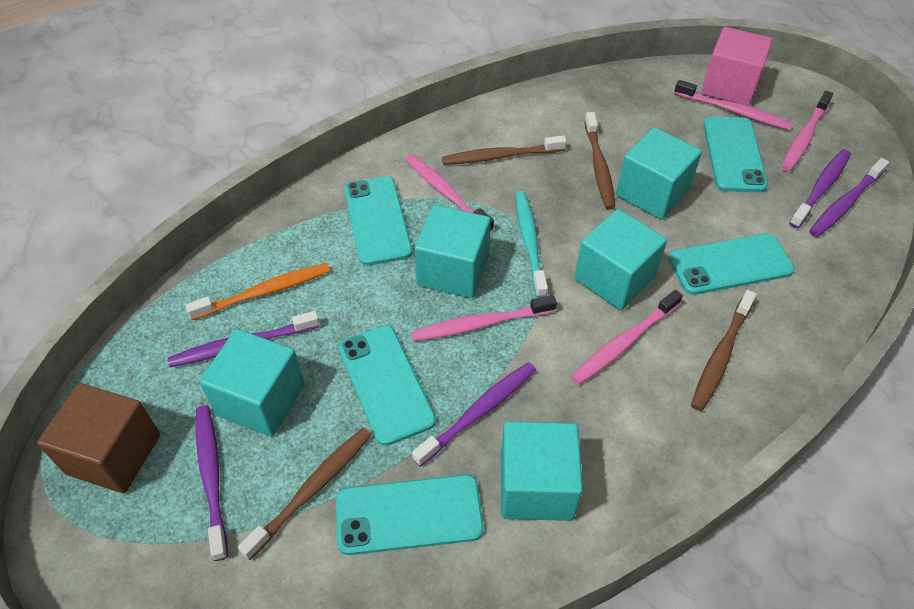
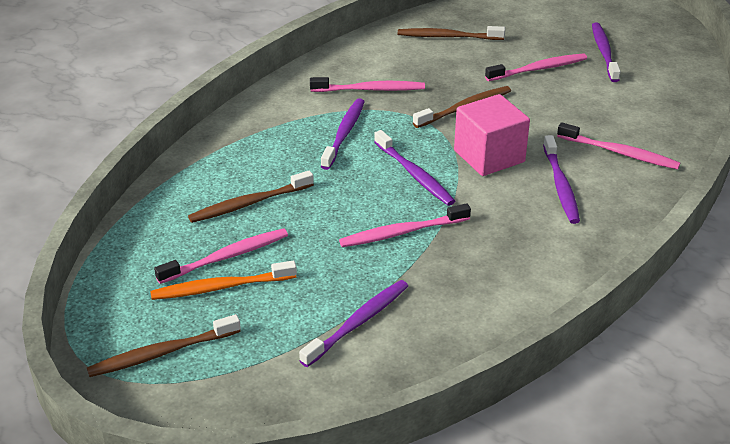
brown cube: [37,383,160,493] = 1 -> none = 0
turquoise cube: [199,329,305,437] [415,205,491,298] [501,422,583,521] [575,209,667,310] [616,127,702,220] = 5 -> none = 0
turquoise phone: [336,475,484,555] [338,325,436,446] [344,176,413,266] [668,233,795,295] [703,117,768,192] = 5 -> none = 0
turquoise toothbrush: [515,191,548,298] = 1 -> none = 0

